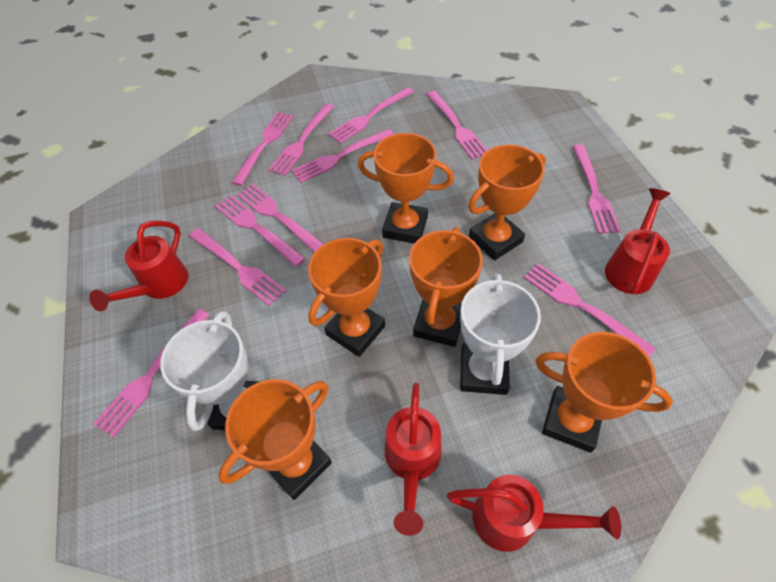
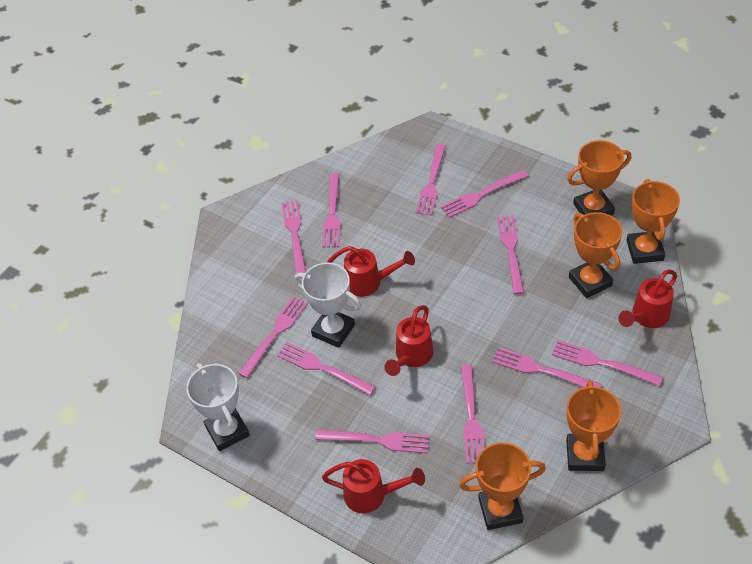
orange trophy: [218,379,332,500] [308,238,385,357] [358,133,454,243] [409,227,483,347] [468,144,546,260] [536,332,673,452] = 6 -> [459,442,546,530] [566,380,621,471] [567,140,631,215] [569,212,622,298] [626,179,680,264] = 5

